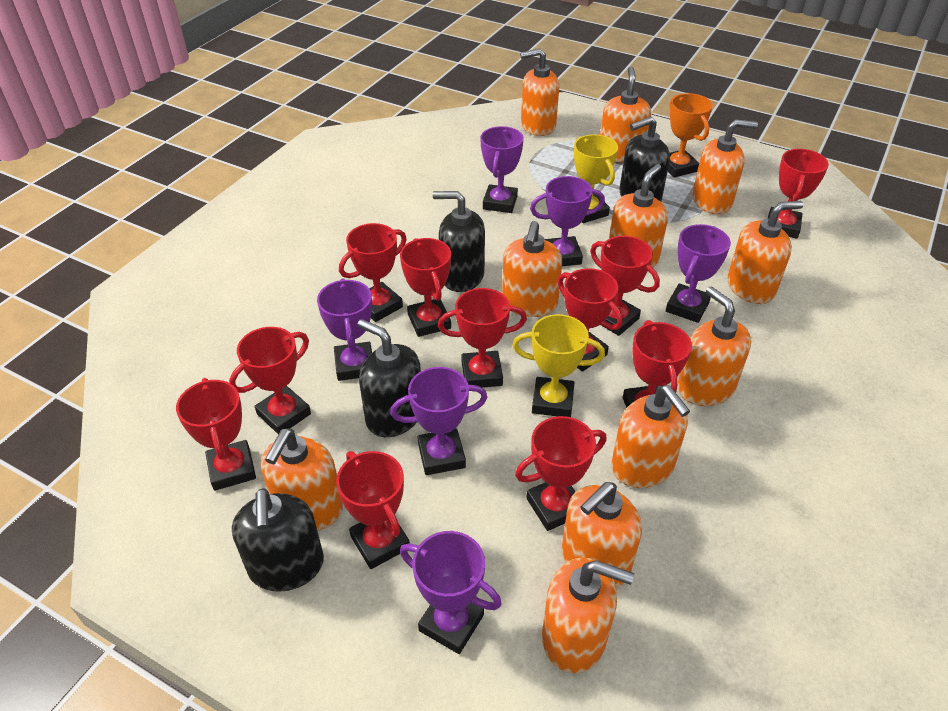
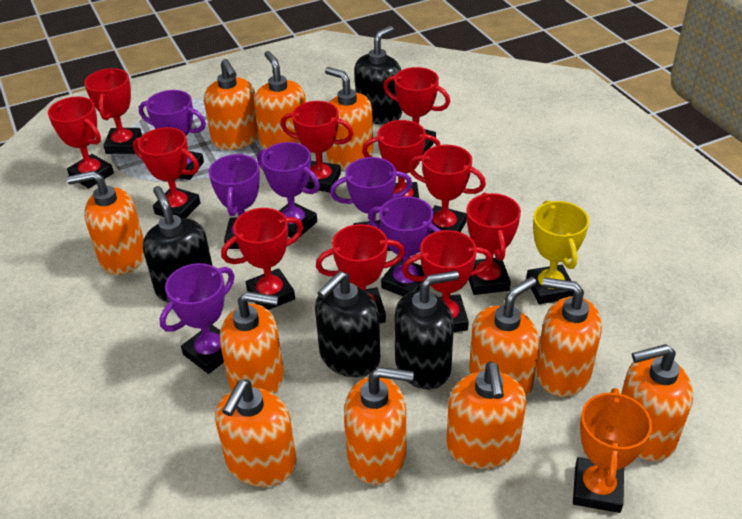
yellow trophy: [512,314,605,417] [574,134,618,223] = 2 -> [526,200,589,304] = 1

